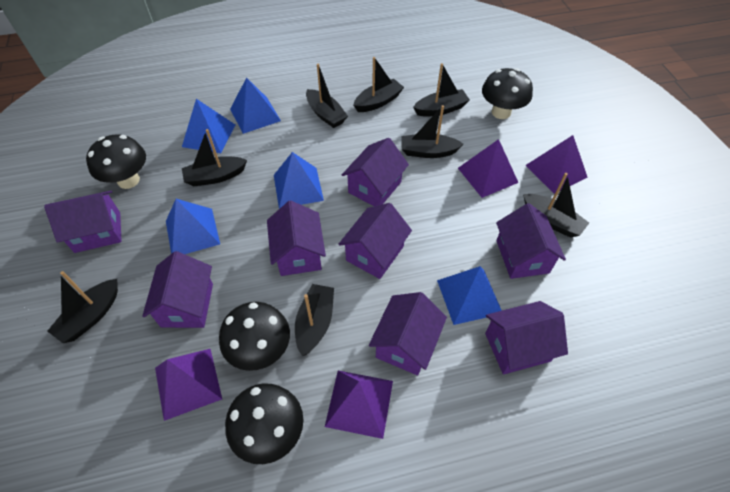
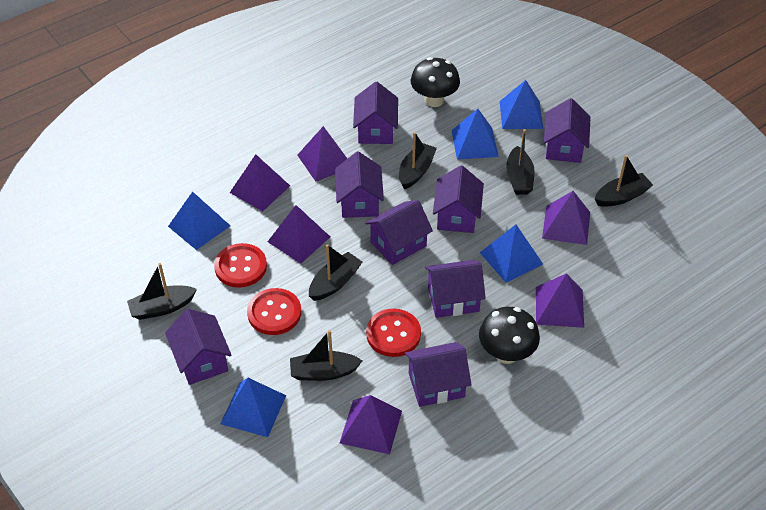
black boat: [47,271,118,343] [182,129,247,186] [295,284,334,356] [306,64,348,128] [353,57,404,112] [401,105,463,158] [413,63,470,116] [523,173,589,238] = 8 -> [127,263,197,320] [290,330,362,381] [309,244,362,301] [399,132,437,189] [506,129,535,195] [595,155,653,207] = 6
black mushroom: [86,134,146,189] [219,302,290,371] [225,383,303,464] [482,68,533,119] = 4 -> [411,57,460,107] [479,307,540,364] = 2
purple pyramid: [155,349,222,421] [325,371,393,439] [458,139,518,198] [526,135,588,194] = 4 -> [230,154,290,211] [268,205,330,264] [297,126,347,182] [340,395,402,454] [536,273,584,328] [542,191,590,245] = 6
red button: none = 0 -> [214,243,267,288] [247,288,301,335] [366,309,421,357] = 3

